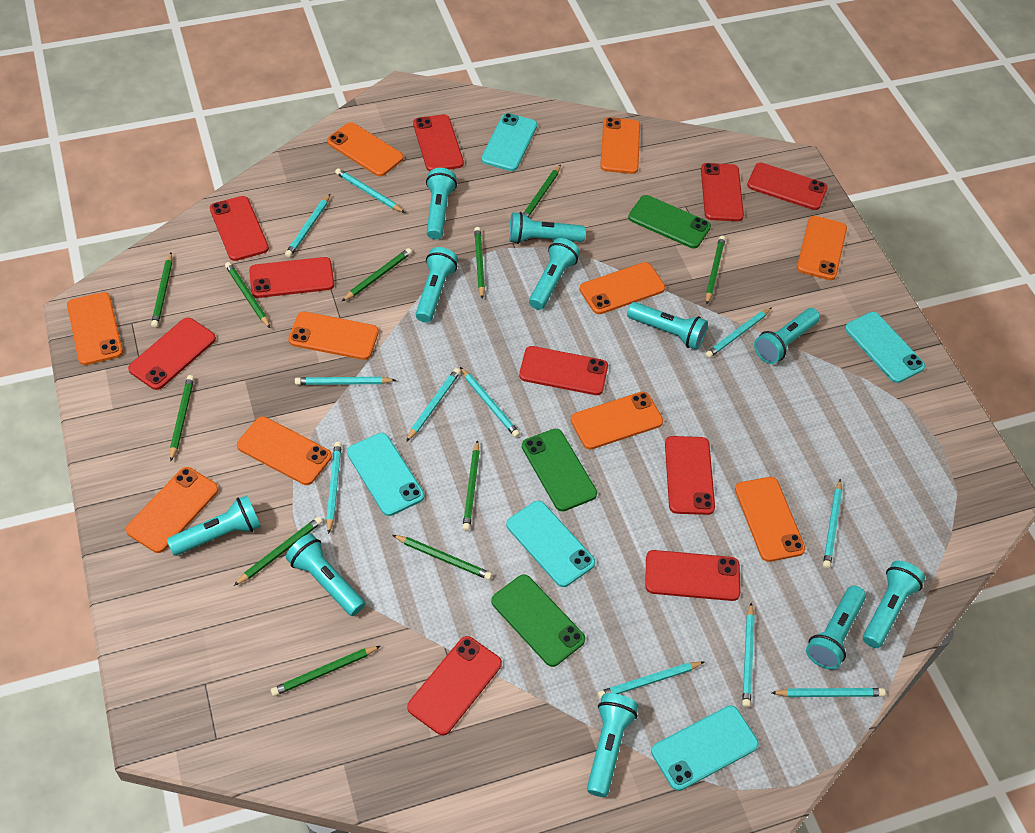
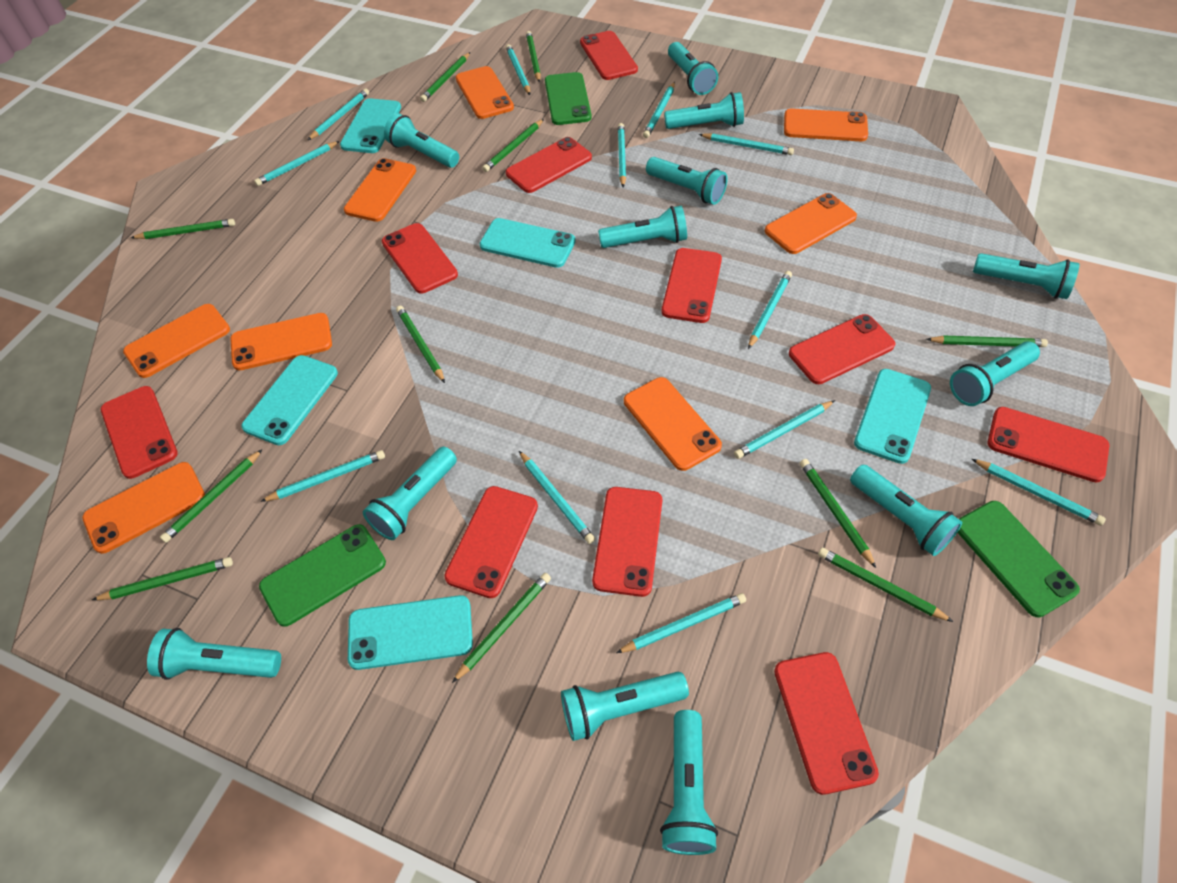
orange phone: [67,292,123,365] [126,467,218,553] [237,416,332,485] [288,312,379,360] [327,122,404,176] [571,392,663,450] [580,262,665,314] [600,117,640,174] [735,477,806,562] [797,216,847,280] = 10 -> [82,462,205,554] [123,304,230,378] [230,313,332,370] [344,158,416,222] [456,66,514,119] [624,377,722,471] [765,193,857,254] [784,108,868,141] = 8
turquoise flashlight: [167,495,261,556] [286,534,365,616] [416,247,458,323] [426,168,457,240] [509,212,586,244] [529,238,580,310] [587,693,638,797] [627,302,708,350] [754,308,820,364] [806,586,866,670] [863,561,925,648] = 11 -> [147,628,281,680] [363,446,457,540] [384,113,459,168] [561,672,689,741] [598,206,687,248] [646,157,728,205] [660,710,718,855] [664,92,744,129] [668,42,718,95] [850,465,962,556] [950,341,1040,406] [973,253,1080,299] = 12
turquoise pencil: [285,194,330,257] [295,377,396,385] [326,442,342,534] [335,168,405,213] [406,368,460,442] [460,367,520,438] [598,662,704,699] [705,307,772,358] [742,603,755,707] [772,688,886,697] [823,479,842,569] = 11 -> [254,141,340,186] [260,450,385,502] [308,88,369,140] [506,44,530,95] [519,451,595,544] [616,593,746,653] [618,123,626,187] [643,82,675,138] [699,133,794,155] [734,400,835,459] [748,271,792,349] [972,459,1106,526] = 12

